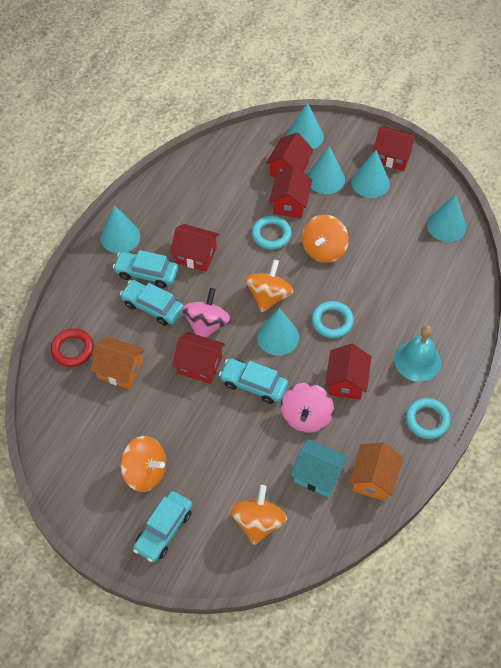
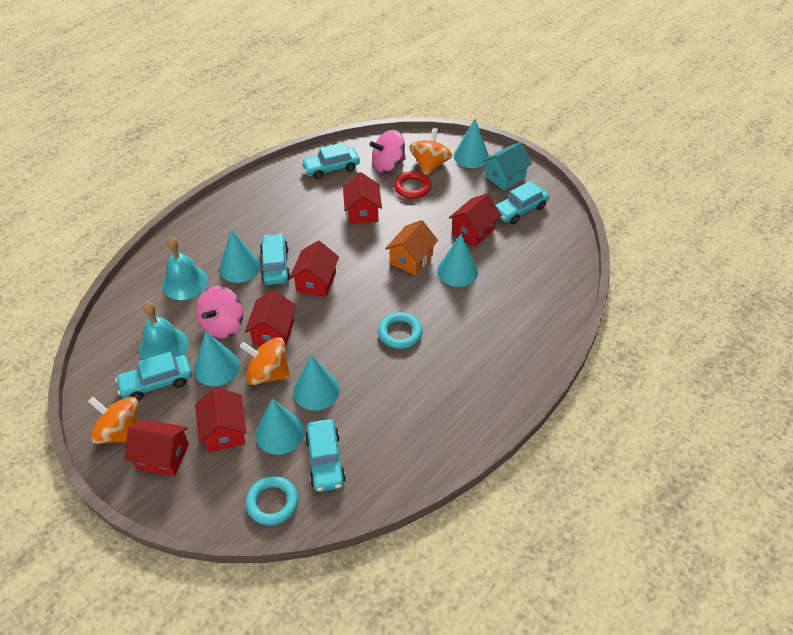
orange house: [90,337,145,389] [349,442,403,501] = 2 -> [385,220,438,276] = 1
orange spinning top: [121,436,166,492] [231,485,287,545] [245,260,294,312] [302,215,349,263] = 4 -> [88,397,138,444] [240,337,291,385] [409,128,452,175] = 3
turquoise bell: [394,325,441,382] = 1 -> [139,301,189,360] [162,236,208,300] = 2
turquoise car: [113,250,178,288] [120,280,184,326] [133,491,193,562] [219,358,288,404] = 4 -> [115,352,192,401] [260,234,290,285] [301,142,360,179] [305,419,346,492] [496,181,549,224] = 5
turquoise ring: [252,216,292,250] [312,301,354,338] [406,398,451,439] = 3 -> [246,476,298,526] [378,312,423,349] = 2

